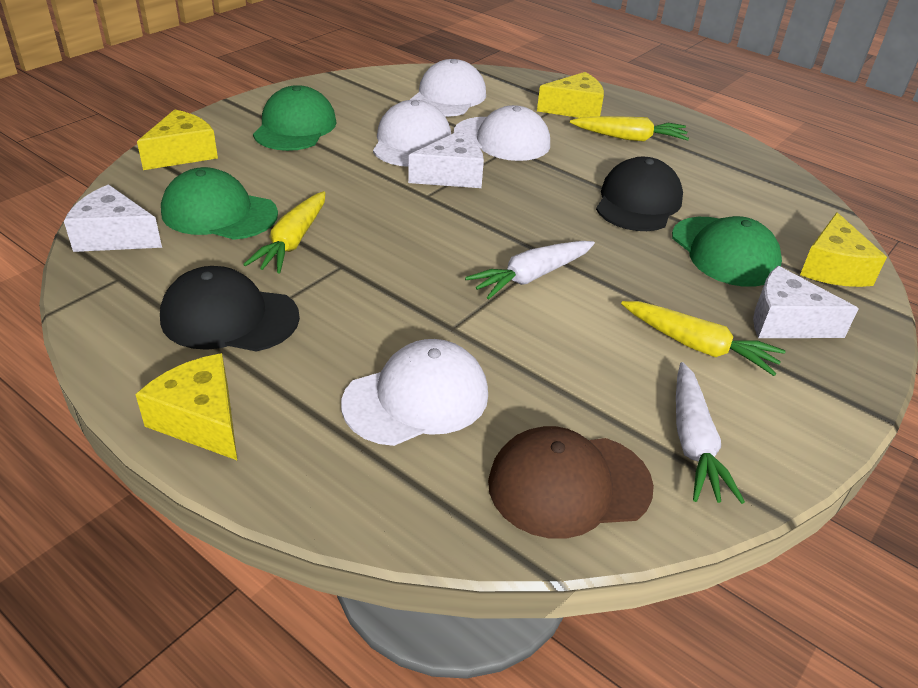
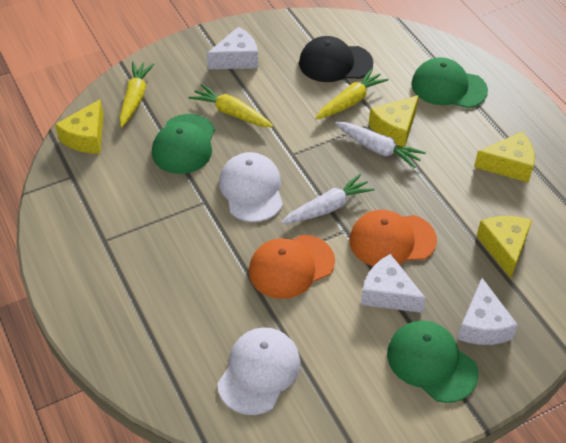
black cap: [160,266,300,352] [596,156,683,231] = 2 -> [299,36,373,82] = 1
brown cap: [488,426,654,539] = 1 -> none = 0
orange cap: none = 0 -> [249,235,335,299] [349,210,437,266] = 2
white cap: [341,339,488,446] [373,100,451,167] [410,59,486,117] [454,105,550,161] = 4 -> [217,327,301,415] [219,152,283,222] = 2

